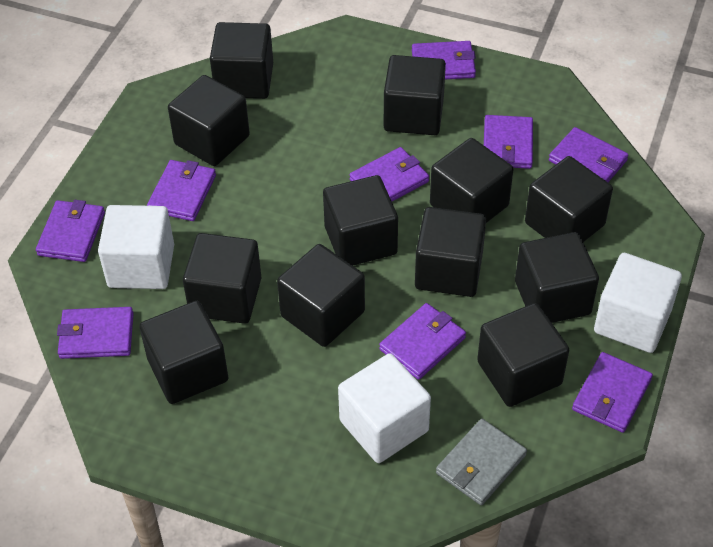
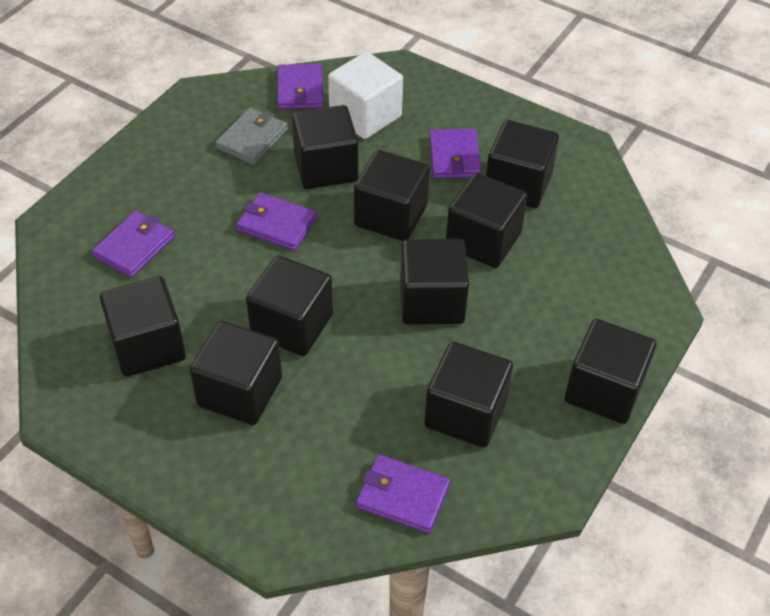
black cube: [139,301,228,404] [168,75,250,166] [183,233,261,324] [210,22,273,99] [277,244,365,347] [323,175,398,266] [384,55,446,135] [415,207,486,297] [430,138,513,223] [477,303,569,407] [515,232,599,323] [525,156,613,242] = 12 -> [99,276,186,377] [190,321,282,425] [246,255,333,356] [292,105,358,189] [354,150,430,241] [400,239,469,325] [424,341,513,448] [446,173,527,268] [486,120,559,208] [565,319,657,424] = 10
purple wallet: [36,200,105,262] [57,307,134,359] [147,160,216,221] [349,147,429,201] [379,303,466,380] [412,41,476,79] [484,115,533,169] [549,127,628,182] [572,352,653,433] = 9 -> [92,211,175,278] [236,192,317,250] [277,64,324,109] [356,454,450,533] [429,129,482,178] = 5
white cube: [98,205,174,289] [338,353,431,463] [594,253,682,353] = 3 -> [328,52,403,139] = 1

